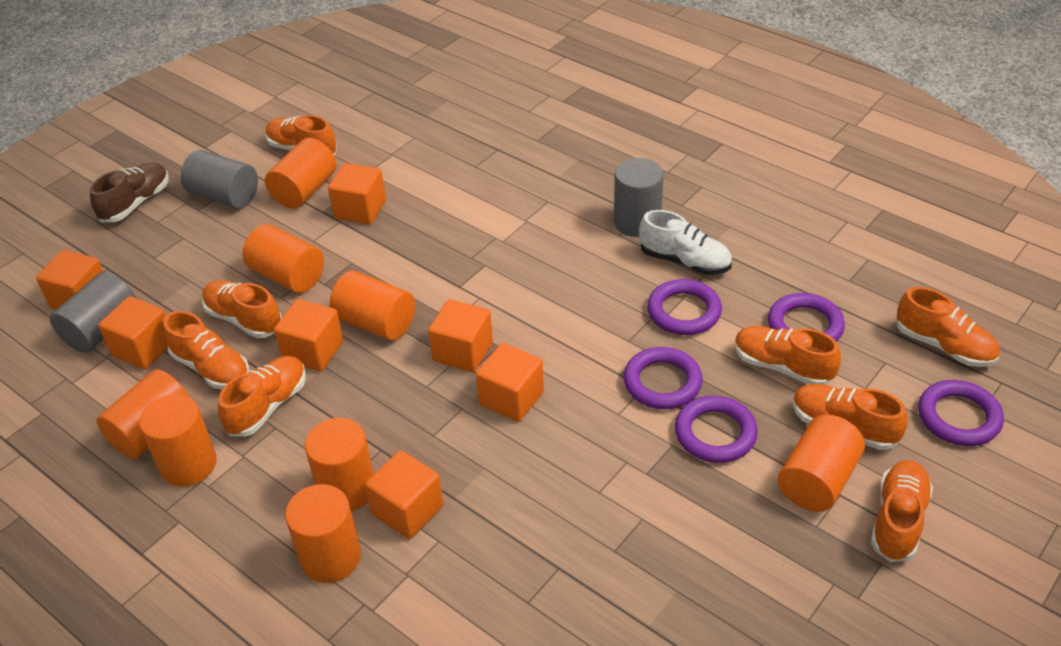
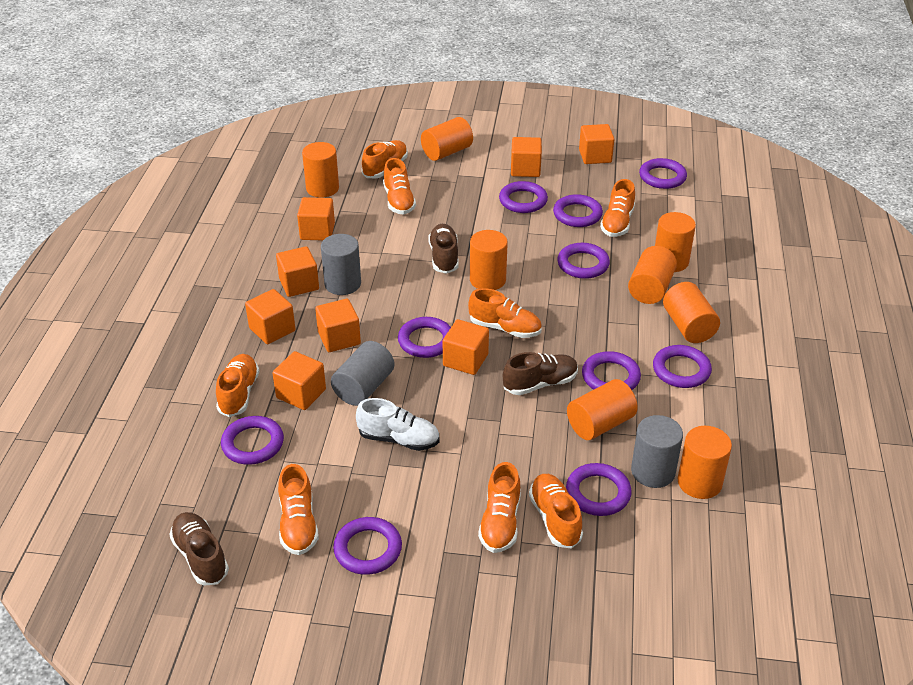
brown shoe: [90,162,169,222] = 1 -> [169,512,229,586] [428,224,459,274] [503,352,578,395] = 3
orange cube: [36,250,104,310] [98,296,168,369] [274,299,344,371] [328,163,386,224] [365,450,444,539] [428,299,493,372] [476,343,544,422] = 7 -> [245,289,295,344] [272,351,326,410] [276,246,319,297] [297,197,335,241] [315,299,361,352] [443,319,489,375] [511,137,542,177] [579,124,614,164] = 8
purple ring: [624,347,703,409] [647,279,722,335] [675,396,758,463] [768,293,845,342] [918,380,1004,446] = 5 -> [221,416,284,465] [333,517,402,575] [398,317,451,358] [499,181,548,213] [553,194,603,227] [557,243,610,279] [566,463,632,516] [582,351,641,390] [639,158,687,189] [653,345,712,388] = 10

